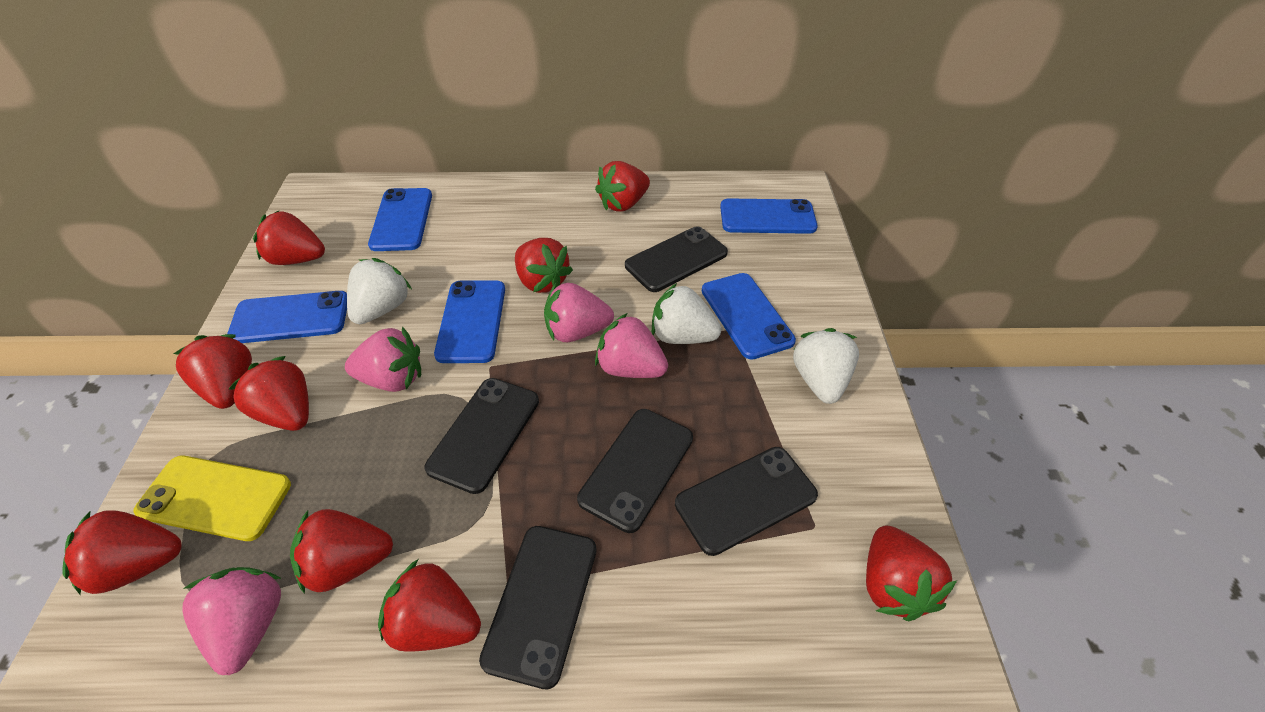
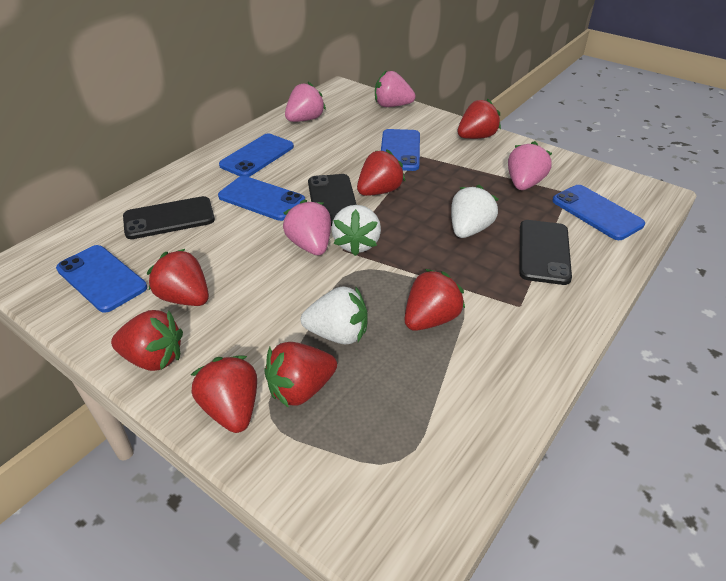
black phone: [425,378,539,494] [479,526,597,689] [577,409,693,533] [625,226,728,292] [675,447,818,556] = 5 -> [123,196,215,239] [308,174,357,226] [519,220,572,285] = 3
red strawberry: [63,510,182,595] [174,334,252,409] [229,356,309,431] [253,211,325,265] [290,509,393,594] [378,559,481,652] [515,238,573,293] [595,161,650,212] [866,526,957,621] = 9 -> [111,310,183,371] [147,249,209,306] [191,356,257,433] [264,342,337,408] [357,149,405,196] [405,269,465,331] [458,99,501,139] = 7
yellow phone: [134,456,291,541] = 1 -> none = 0

